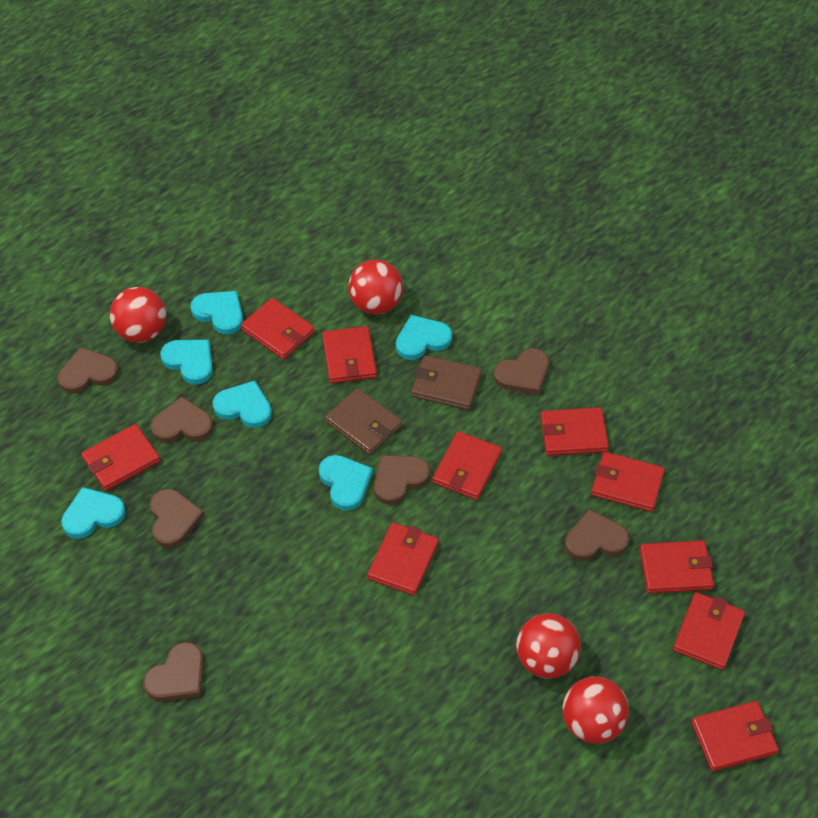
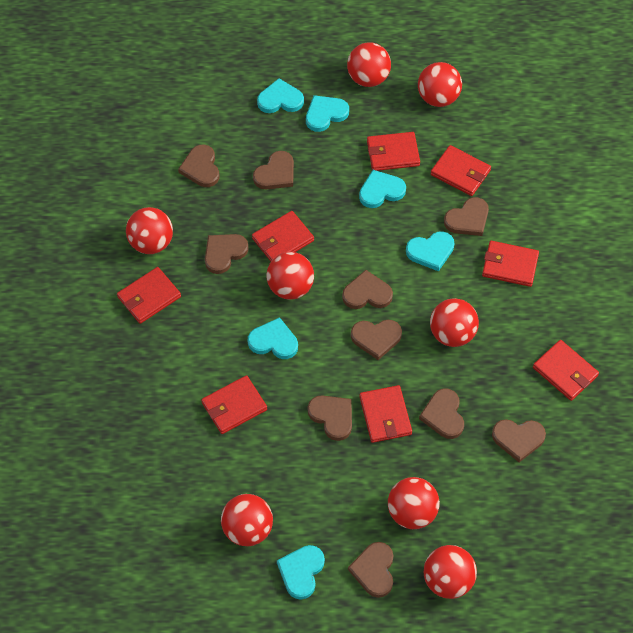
brown heart: [58,347,119,394] [143,642,204,701] [150,397,213,443] [150,489,204,548] [374,455,430,505] [494,348,549,395] [565,509,629,561] = 7 -> [178,145,219,187] [205,234,249,274] [253,151,294,190] [308,395,352,441] [342,270,393,309] [348,542,394,598] [351,320,402,360] [419,388,464,439] [444,197,489,236] [492,419,546,462] = 10
brown wallet: [325,388,402,455] [411,355,482,410] = 2 -> none = 0
red ball: [110,287,166,343] [348,259,403,315] [516,613,581,679] [563,677,629,744] = 4 -> [126,207,173,254] [221,494,273,546] [266,252,314,300] [347,42,391,87] [388,477,440,529] [418,62,462,107] [424,545,477,599] [430,298,479,347] = 8
red wallet: [81,424,160,491] [241,298,315,360] [322,326,377,383] [367,522,439,596] [432,431,502,500] [540,407,609,456] [591,452,665,512] [640,541,714,594] [673,592,745,670] [692,701,779,771] = 10 -> [117,267,181,324] [201,375,267,434] [252,211,314,261] [360,385,412,443] [367,132,420,171] [431,145,491,196] [482,241,539,287] [533,340,599,401] = 8

